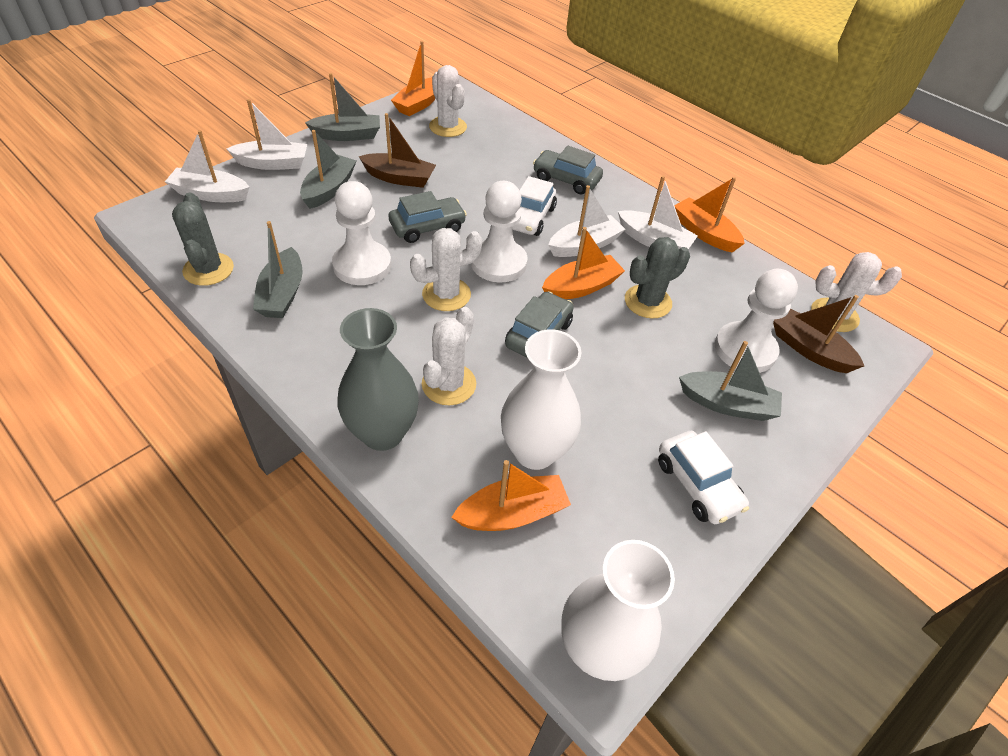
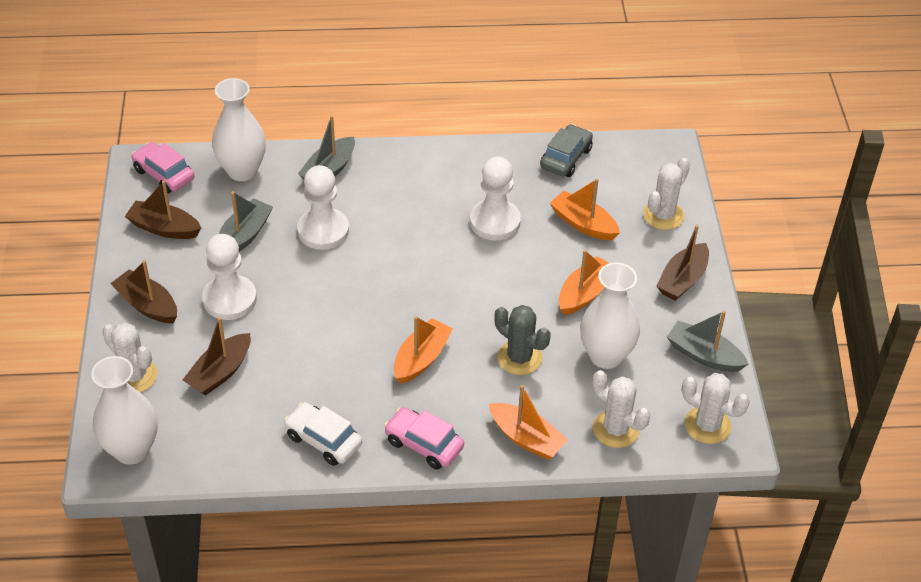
brown boat: [359,113,436,188] [773,295,864,373] = 2 -> [110,260,177,323] [125,180,201,239] [183,317,251,396] [657,225,709,301] = 4
grey boat: [253,221,303,318] [300,130,357,209] [305,73,380,141] [679,341,782,421] = 4 -> [219,191,273,252] [298,115,355,179] [667,311,749,372] = 3
grey cactus: [172,192,234,286] [625,237,690,318] = 2 -> [494,305,551,375] = 1
grey car: [388,191,467,243] [505,291,574,357] [533,146,603,194] = 3 -> [540,124,593,177] = 1
grey vase: [337,308,419,451] = 1 -> none = 0
pink car: none = 0 -> [131,142,194,194] [384,407,464,470] = 2
white boat: [165,130,249,202] [227,99,307,170] [548,185,625,257] [618,176,698,249] = 4 -> none = 0
white car: [512,176,557,236] [658,431,749,524] = 2 -> [284,402,362,466] = 1
white vase: [501,329,581,470] [561,540,675,681] = 2 -> [91,356,158,465] [212,78,266,181] [580,262,640,369] = 3

